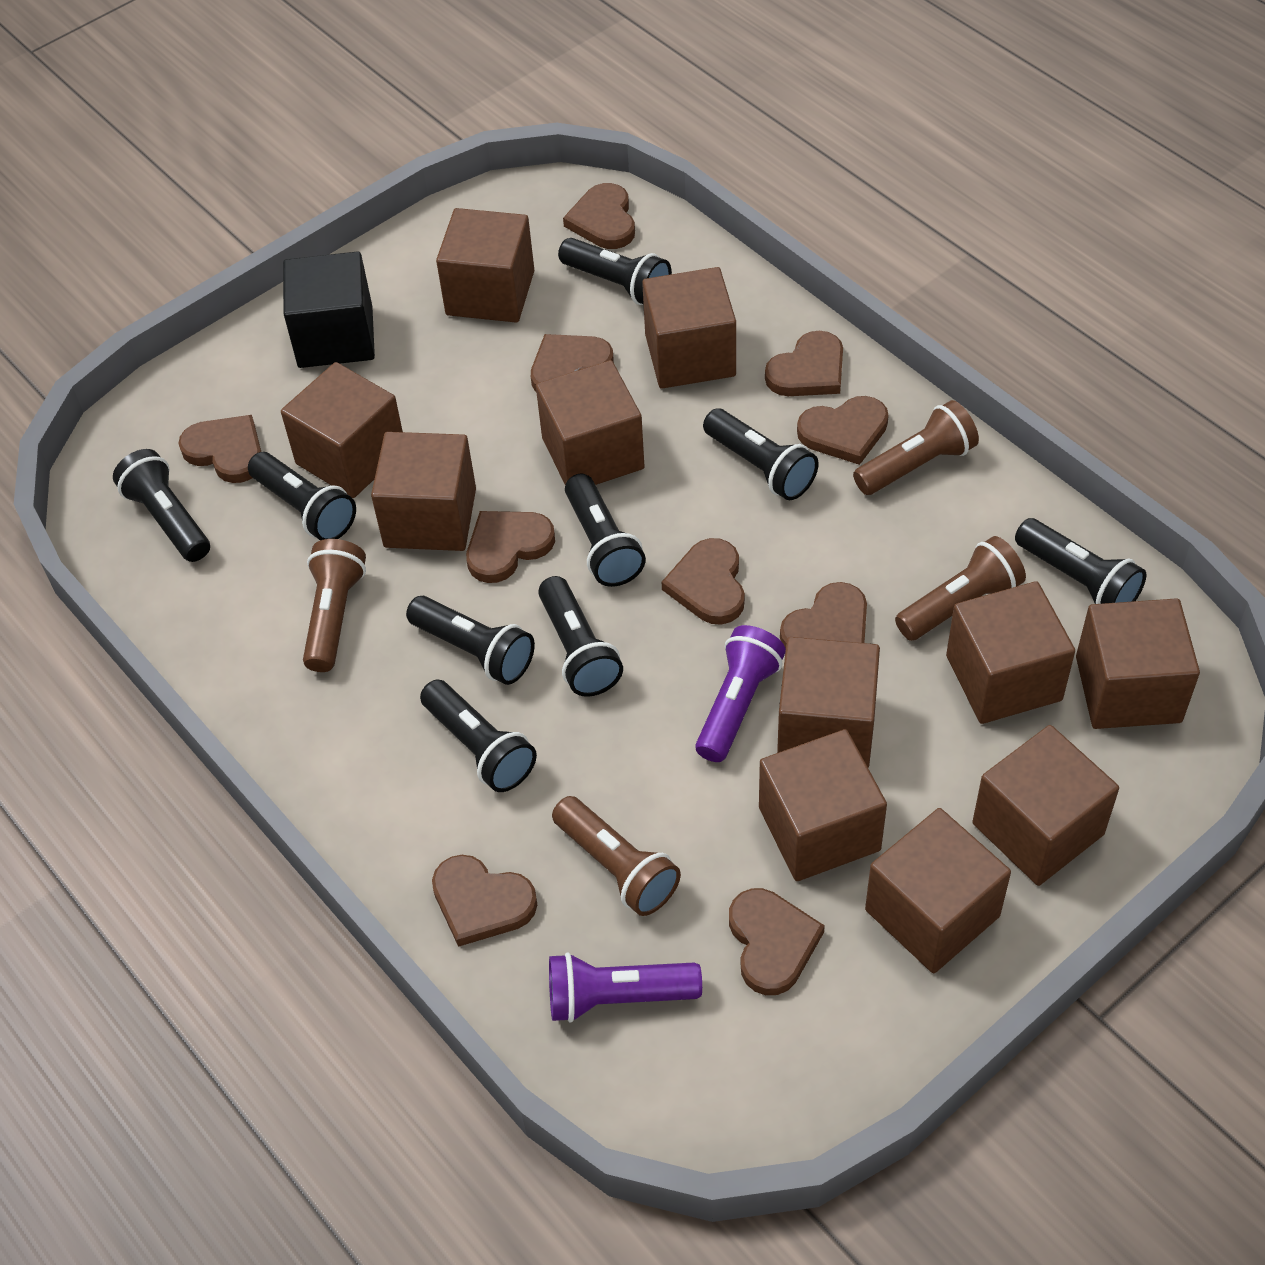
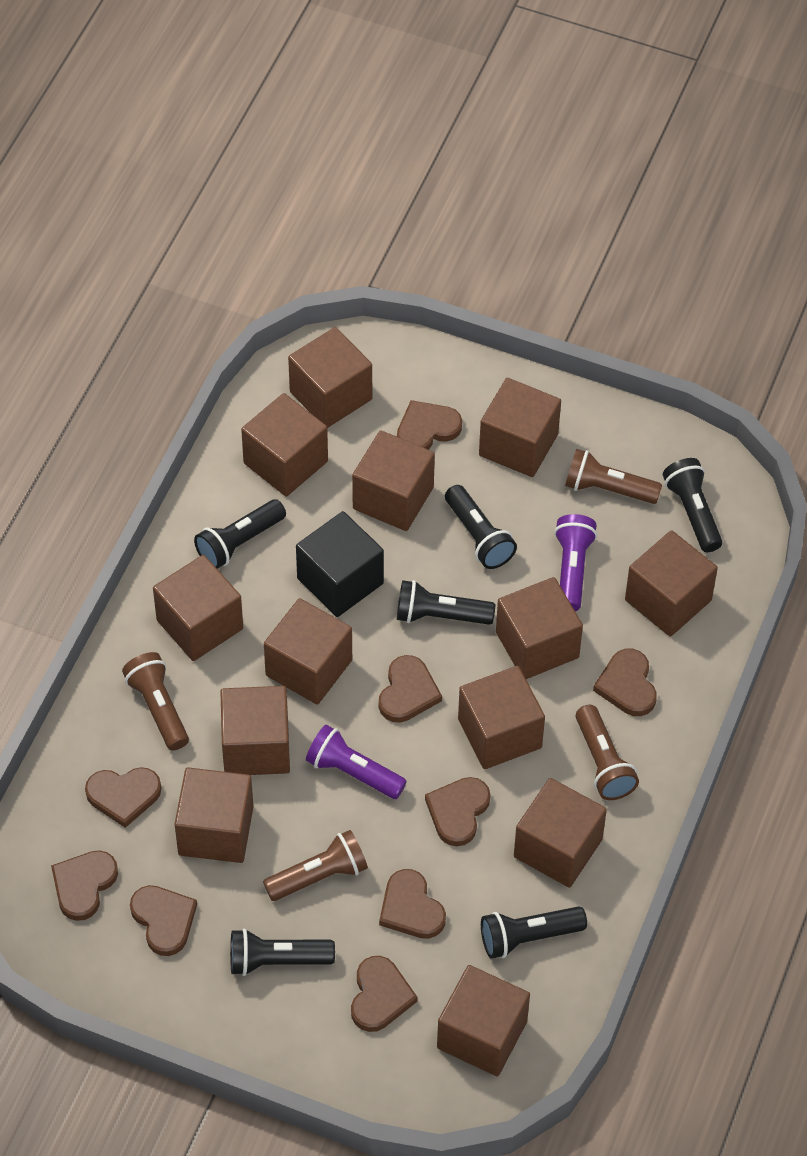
black flashlight: [113,449,210,562] [248,452,356,540] [406,596,535,685] [420,680,537,792] [538,576,623,697] [558,238,672,305] [565,474,646,587] [703,409,819,500] [1015,518,1146,604] = 9 -> [194,499,286,569] [230,928,335,976] [397,580,495,625] [445,485,517,569] [481,906,587,959] [663,458,722,552] = 6
brown cube: [281,362,403,498] [371,432,476,551] [436,208,534,322] [536,360,645,485] [642,267,736,388] [759,729,887,881] [777,637,880,768] [865,808,1011,973] [946,581,1075,724] [972,725,1119,886] [1076,598,1200,729] = 11 -> [153,555,243,661] [175,767,253,863] [220,686,290,775] [241,393,328,497] [264,598,352,705] [288,327,372,428] [352,430,435,531] [437,965,530,1076] [458,666,545,769] [479,378,561,477] [496,577,583,679] [514,778,607,888] [625,530,718,637] = 13
brown heart: [178,415,261,483] [432,855,537,947] [466,511,555,583] [531,334,614,392] [563,183,635,249] [662,538,745,625] [729,888,825,995] [765,331,843,396] [780,582,867,649] [797,396,889,465] = 10 -> [51,850,118,921] [85,767,161,828] [130,885,197,956] [351,956,418,1032] [379,655,442,723] [379,869,446,939] [397,400,462,450] [425,777,491,846] [593,649,657,716] = 9

